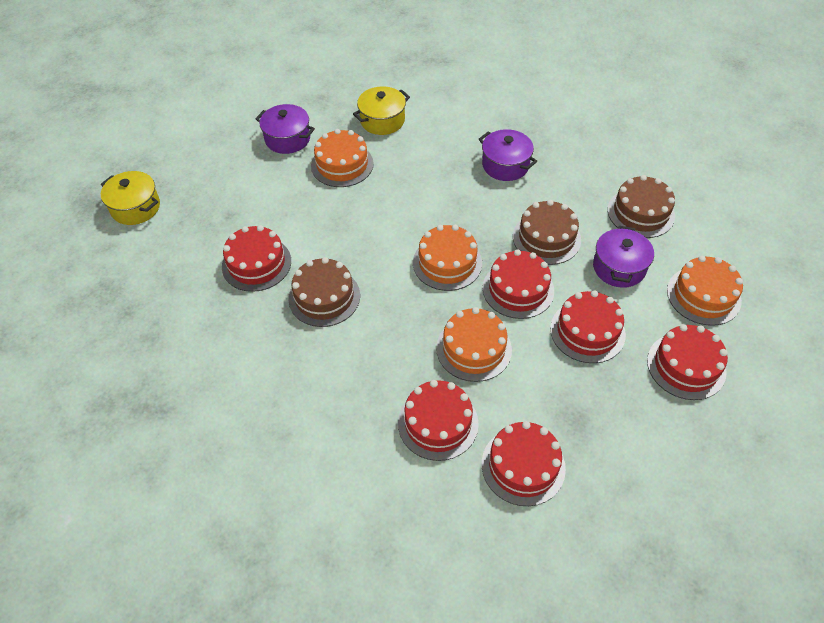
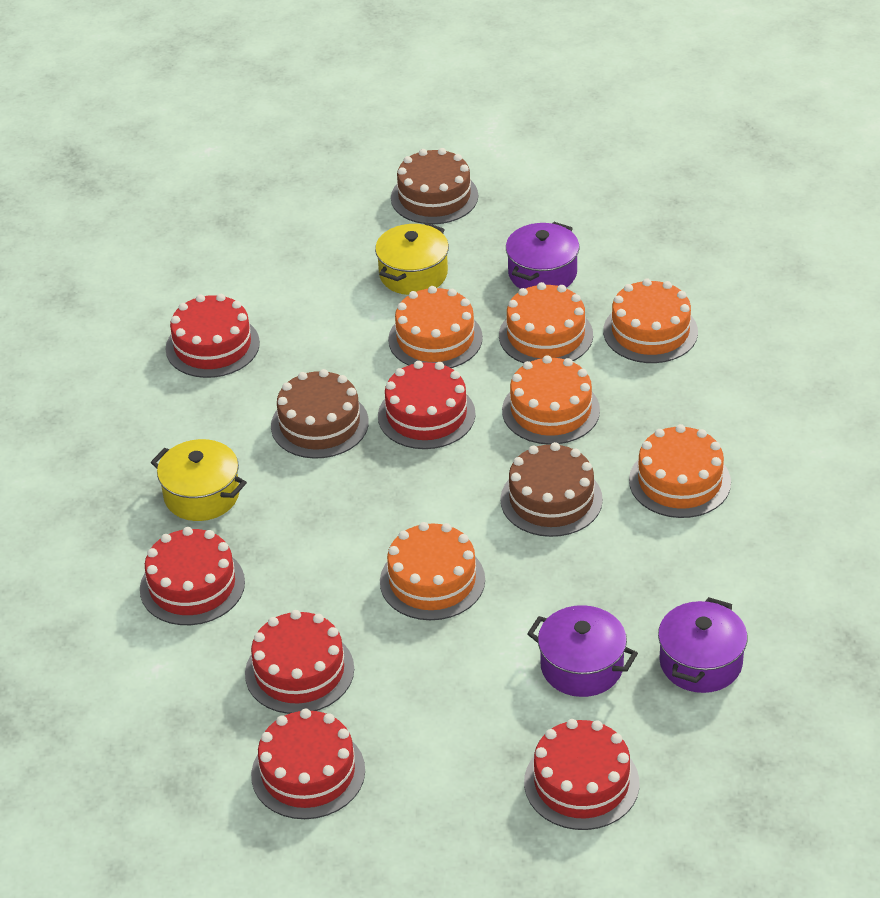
orange cake: [311,129,374,187] [413,225,482,291] [436,307,512,382] [667,256,743,326] = 4 -> [380,522,485,620] [388,286,483,368] [499,282,593,363] [502,355,600,445] [603,278,698,363] [629,424,731,518] = 6

